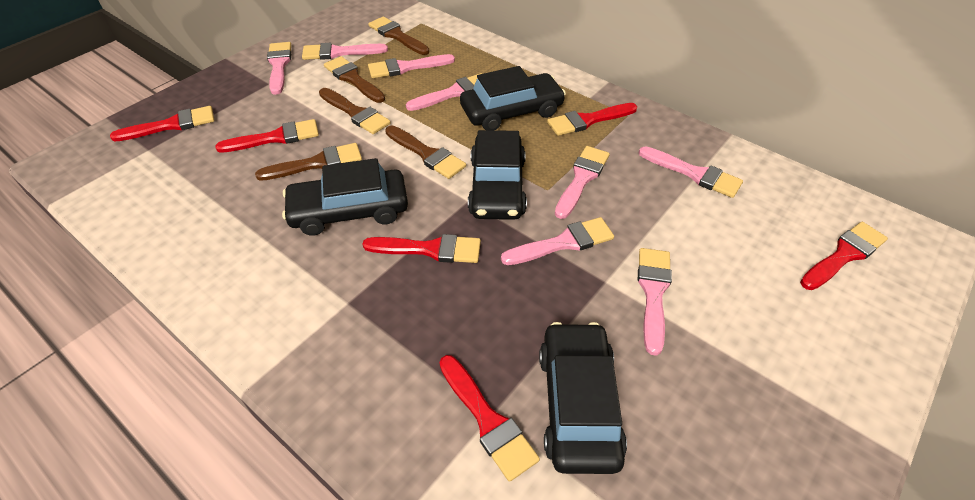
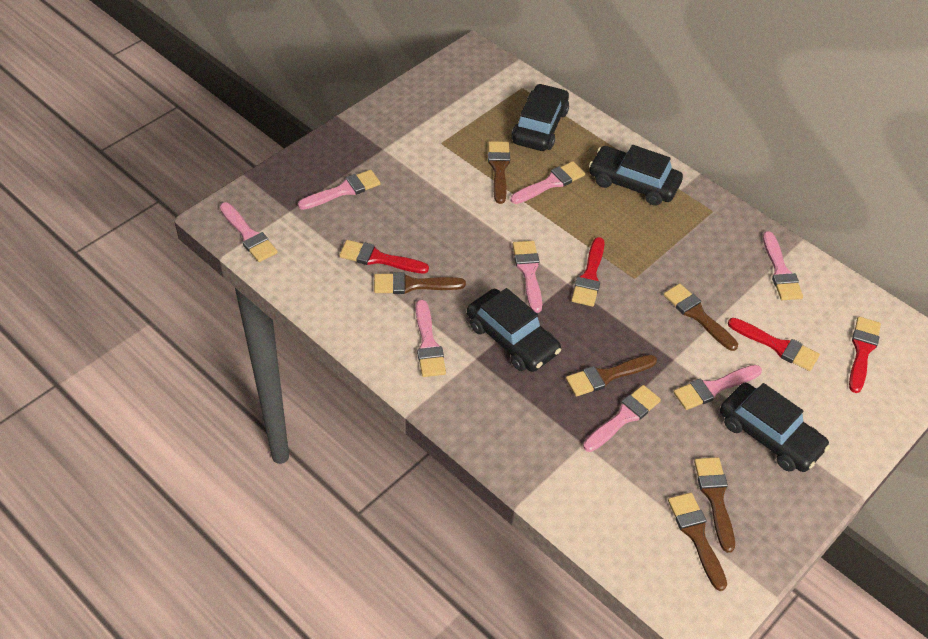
brown brush: [255,143,362,181] [319,88,391,134] [324,56,385,103] [368,16,429,55] [385,125,466,179] = 5 -> [374,272,466,294] [488,141,510,204] [566,355,657,397] [664,283,738,351] [668,493,727,591] [694,457,735,553] = 6
red brush: [110,106,214,141] [215,119,319,153] [362,234,481,263] [439,355,540,482] [547,103,637,136] [800,222,888,290] = 6 -> [339,240,429,273] [571,237,605,307] [728,318,820,371] [849,317,881,393] = 4

